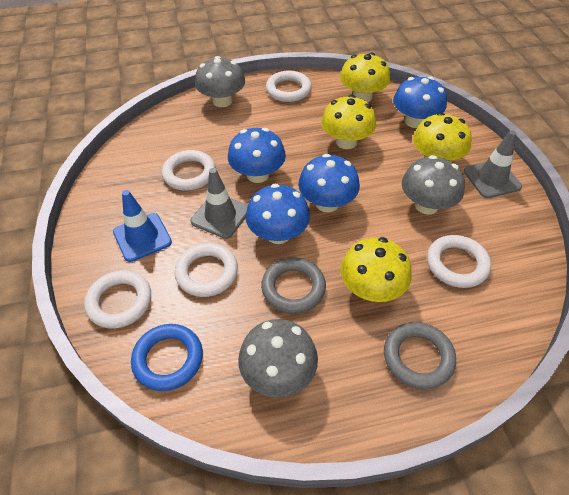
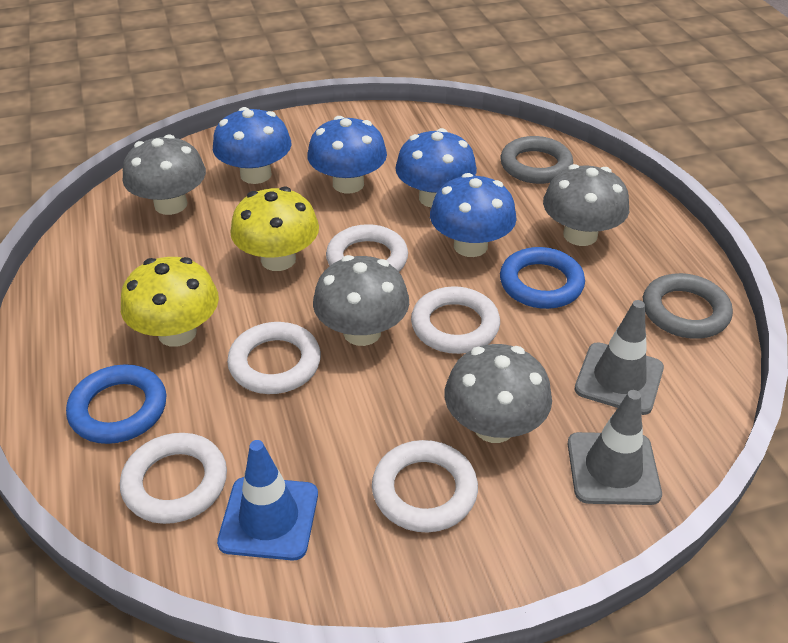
blue ring: [131,324,203,391] = 1 -> [66,364,166,444] [500,247,585,309] = 2
grey mushroom: [195,56,245,107] [238,319,318,398] [402,155,465,214] = 3 -> [123,134,206,215] [313,255,409,346] [445,344,552,443] [543,164,629,246] = 4
yellow mushroom: [321,95,376,149] [340,53,390,102] [341,237,412,302] [413,112,472,161] = 4 -> [121,257,219,347] [230,187,319,271] = 2

